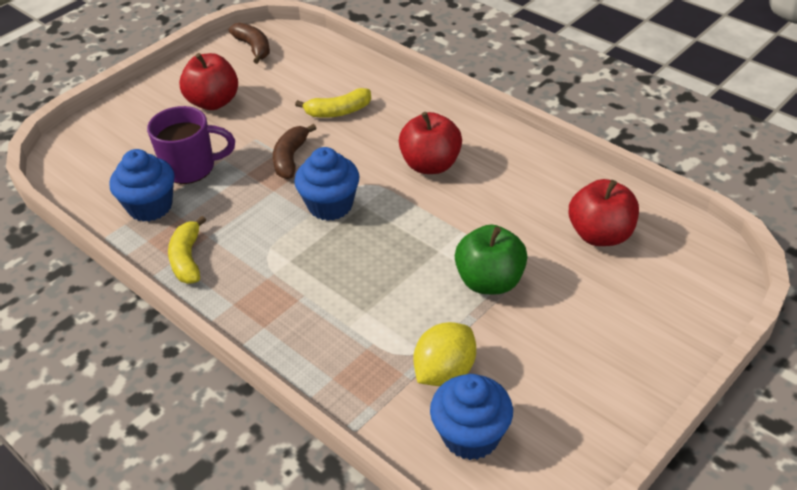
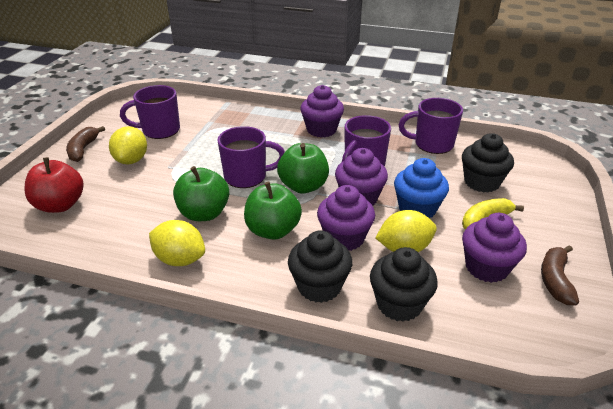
black cupcake: none = 0 -> [288,230,352,303] [370,247,438,322] [462,133,514,193] = 3
blue cupcake: [109,149,174,222] [294,147,360,221] [430,374,513,460] = 3 -> [394,158,449,219] = 1
green apple: [455,224,528,294] = 1 -> [173,166,229,221] [244,182,302,240] [277,143,329,194] = 3
purple cupcake: none = 0 -> [300,85,344,137] [317,185,375,251] [335,148,388,206] [462,213,527,283] = 4
purple mug: [147,106,235,184] = 1 -> [120,85,180,139] [217,126,285,188] [342,115,391,167] [399,98,463,154] = 4
red apple: [179,53,238,110] [399,112,462,174] [569,179,639,246] = 3 -> [24,157,84,213] = 1
yellow banana: [168,216,206,284] [295,88,371,118] = 2 -> [462,198,524,230] = 1
yellow lemon: [413,322,476,386] = 1 -> [109,126,147,165] [149,220,205,266] [375,210,437,252] = 3

